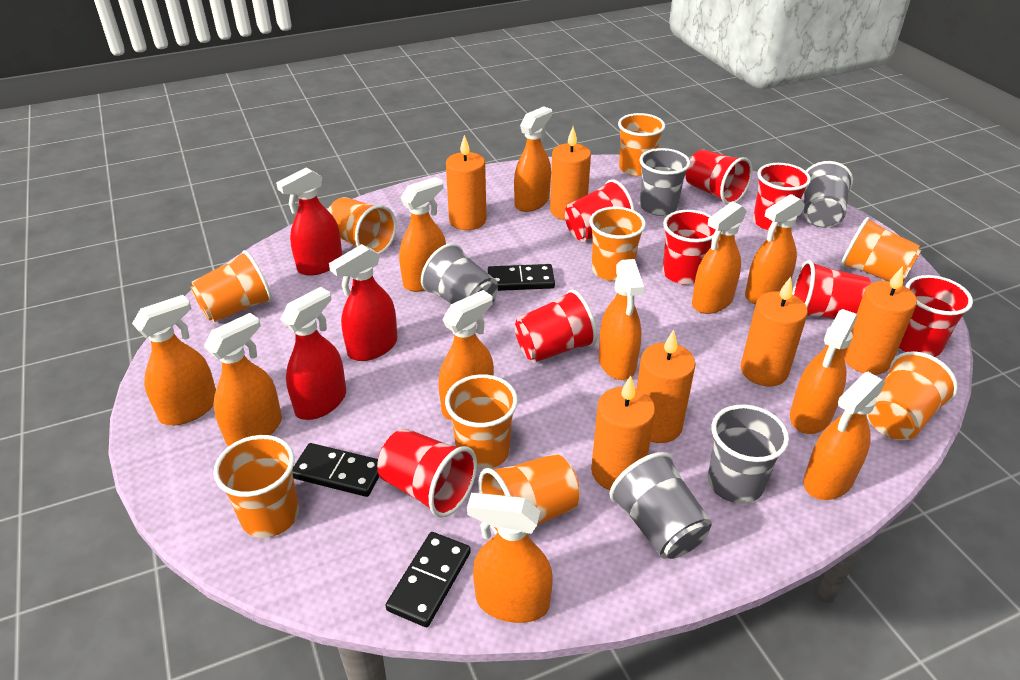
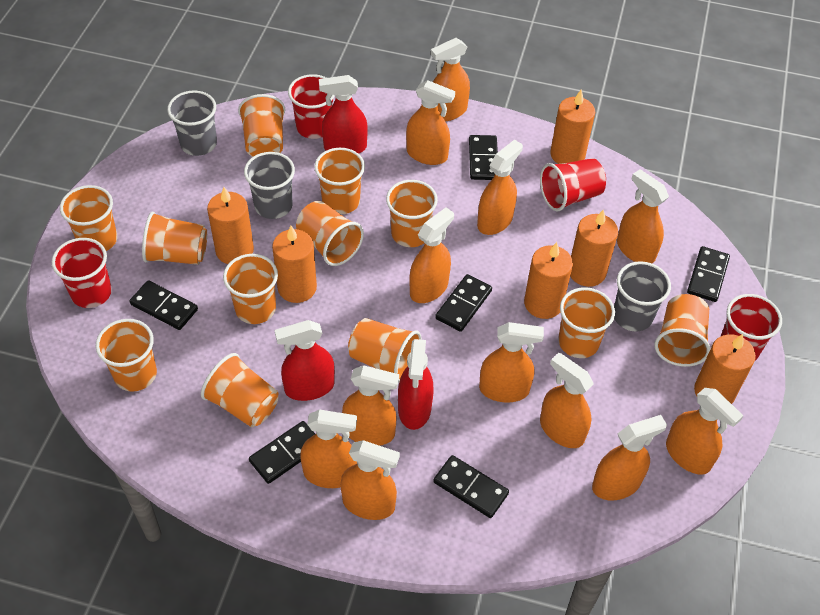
black domino: [293,443,379,497] [385,532,471,627] [488,264,555,291] = 3 -> [129,280,198,330] [249,421,315,484] [433,455,509,518] [435,274,492,332] [469,135,498,180] [687,246,730,302] = 6
grey cup: [421,243,498,304] [609,452,712,559] [640,148,690,216] [708,404,789,504] [804,161,853,228] = 5 -> [167,90,217,156] [244,152,295,219] [614,261,671,332] = 3
orange cup: [190,250,273,322] [213,435,299,538] [328,197,396,254] [445,374,518,470] [478,454,580,534] [589,207,646,281] [618,113,665,176] [841,217,921,282] [867,351,958,441] = 9 -> [60,185,117,251] [96,319,157,392] [142,212,207,265] [201,353,278,427] [223,254,278,324] [238,94,285,157] [296,201,364,266] [314,148,365,214] [348,318,422,383] [386,180,438,247] [558,287,615,358] [655,294,710,367] = 12
orange spray bottle: [132,295,216,425] [204,313,282,446] [399,177,446,292] [438,290,494,420] [467,493,553,623] [514,106,552,212] [599,259,644,380] [692,201,747,314] [745,194,805,304] [790,309,857,434] [804,372,885,500] = 11 -> [300,409,357,488] [340,440,400,520] [342,365,399,446] [406,80,455,165] [409,207,454,303] [431,38,470,121] [477,140,523,235] [479,322,544,402] [540,353,594,448] [592,415,667,500] [617,169,669,263] [666,388,744,475] = 12
red cup: [377,428,477,518] [515,289,597,363] [565,179,635,242] [663,210,715,285] [686,149,753,205] [753,163,811,231] [792,260,871,319] [899,275,973,357] = 8 -> [52,238,112,308] [288,74,335,139] [540,158,606,211] [720,294,782,361] = 4

